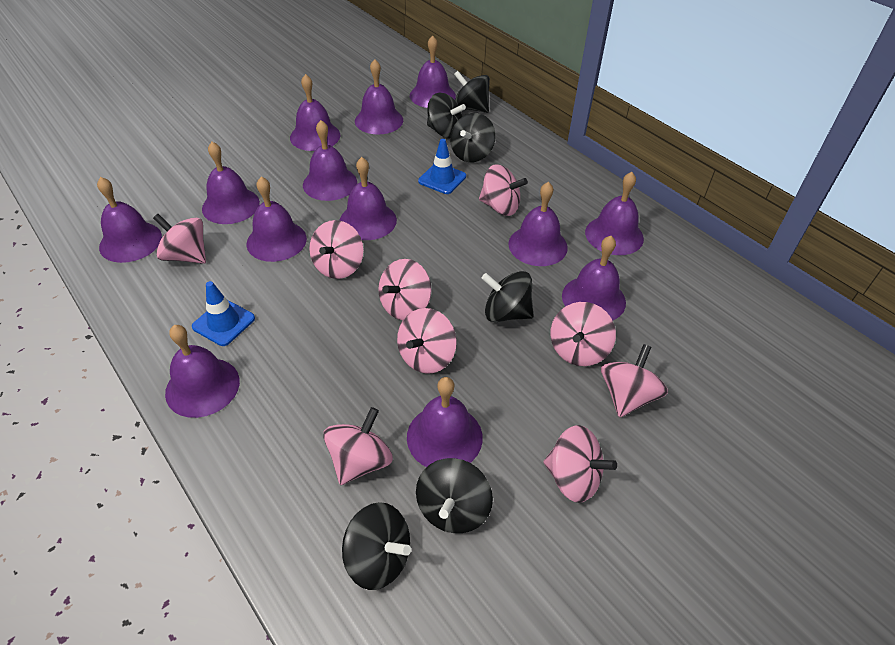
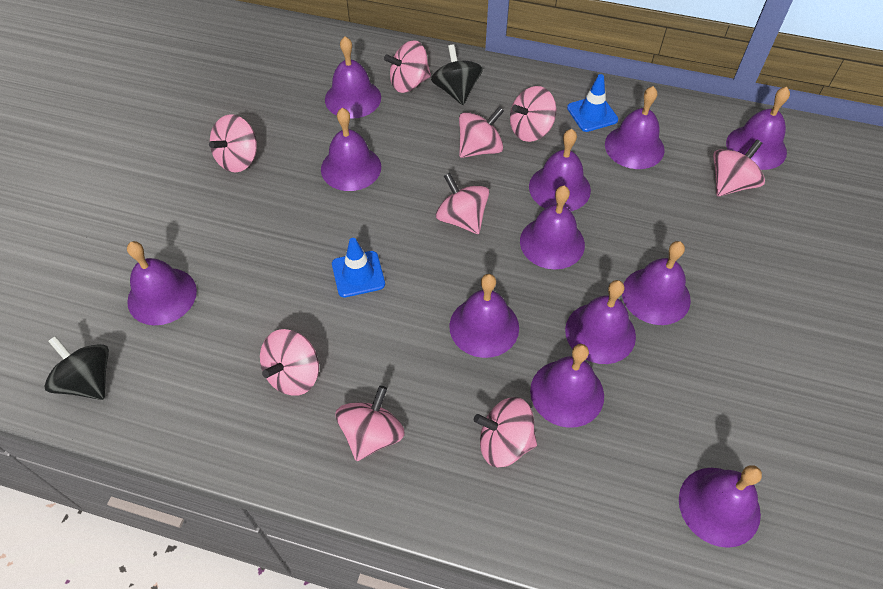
black spinning top: [342,502,411,590] [416,458,493,533] [427,93,466,139] [450,113,496,162] [454,71,490,113] [481,271,534,322] = 6 -> [44,336,109,400] [431,44,483,105] = 2
purple bell: [97,177,162,263] [165,325,240,418] [202,142,260,224] [247,177,307,262] [290,74,340,151] [303,120,357,201] [340,157,397,240] [355,59,403,134] [407,377,483,467] [410,35,456,108] [508,182,568,266] [562,236,626,321] [585,172,644,255] = 13 -> [127,241,197,325] [321,108,381,191] [325,36,381,119] [449,274,519,358] [520,186,585,270] [529,129,591,211] [530,344,604,428] [565,280,636,364] [605,86,665,169] [622,241,691,325] [679,465,762,548] [726,87,790,170] = 12

